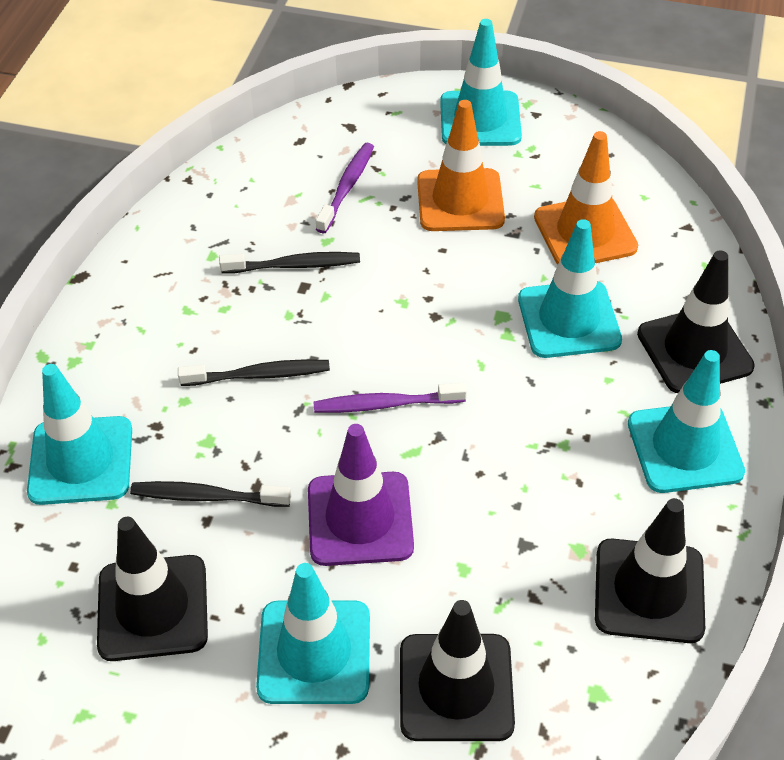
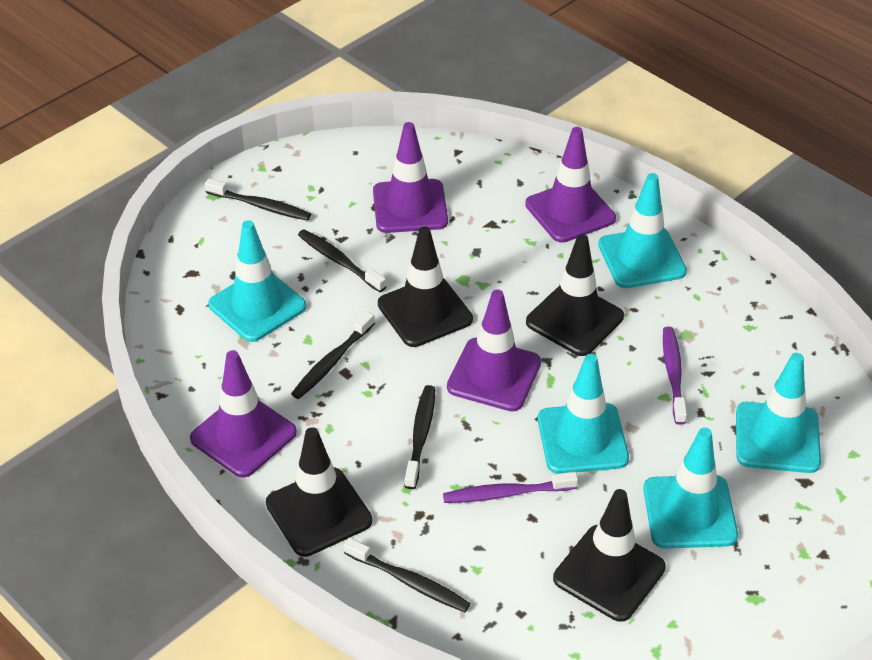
black toothbrush: [130,481,291,507] [178,359,330,386] [219,252,360,274] = 3 -> [205,178,311,221] [291,311,375,399] [298,230,386,292] [344,538,470,612] [404,385,435,489] = 5
orange traffic cone: [417,100,505,231] [534,131,638,265] = 2 -> none = 0
purple traffic cone: [308,424,414,566] = 1 -> [190,350,297,478] [373,122,448,233] [447,290,541,411] [525,127,616,243] = 4

